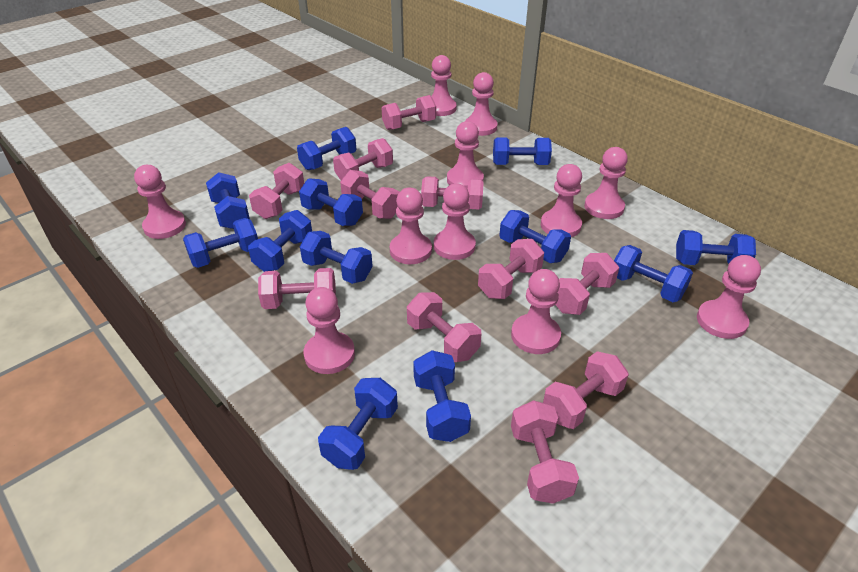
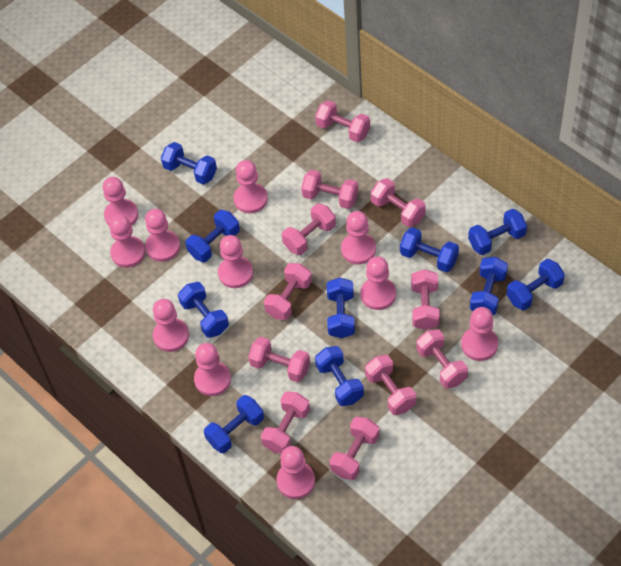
blue dumbbell: [183,218,258,268] [206,172,250,229] [248,210,312,272] [297,127,356,170] [299,178,363,226] [300,231,373,284] [318,378,398,470] [413,350,471,442] [493,137,552,165] [499,210,571,263] [614,245,693,302] [676,230,756,265] = 12 -> [161,142,217,185] [178,282,229,338] [186,210,240,262] [204,395,264,453] [315,346,364,406] [327,277,355,338] [400,227,459,272] [468,209,527,255] [470,257,508,315] [507,259,565,311] = 10

